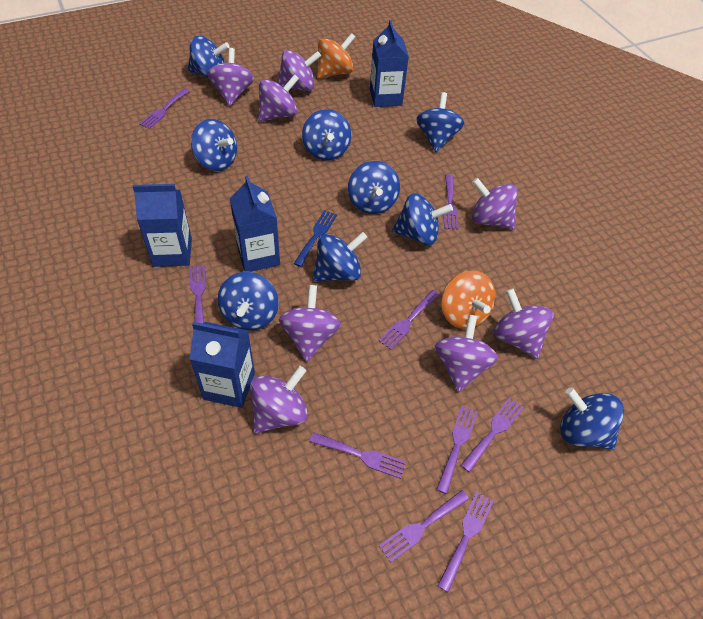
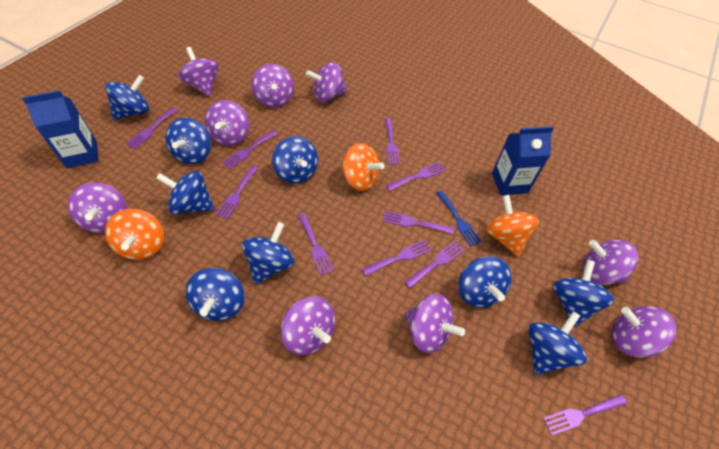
blue carton: [133,184,192,267] [190,322,255,408] [230,176,280,272] [370,20,409,107] = 4 -> [22,91,98,168] [492,126,554,195] = 2
orange spinning top: [317,33,355,79] [441,270,496,329] = 2 -> [105,209,164,260] [341,143,385,191] [486,195,539,257] = 3
purple fork: [139,88,189,129] [190,265,206,323] [309,432,406,479] [379,290,440,350] [379,490,469,563] [436,406,478,494] [437,492,494,593] [444,174,458,230] [460,397,524,472] = 9 -> [126,108,178,149] [216,166,258,220] [222,130,278,169] [298,213,334,276] [362,240,431,276] [383,211,454,235] [385,118,401,165] [386,162,445,191] [404,241,465,288] [543,394,627,436] = 10
purple spinning top: [207,48,254,106] [250,366,308,433] [258,74,299,122] [277,50,321,91] [279,285,341,362] [435,315,498,392] [472,178,518,230] [494,288,554,359] = 8 -> [68,182,127,233] [178,47,218,96] [205,100,249,146] [252,64,294,107] [281,296,336,355] [306,62,347,102] [404,294,465,353] [583,240,638,285] [612,306,676,358] = 9

